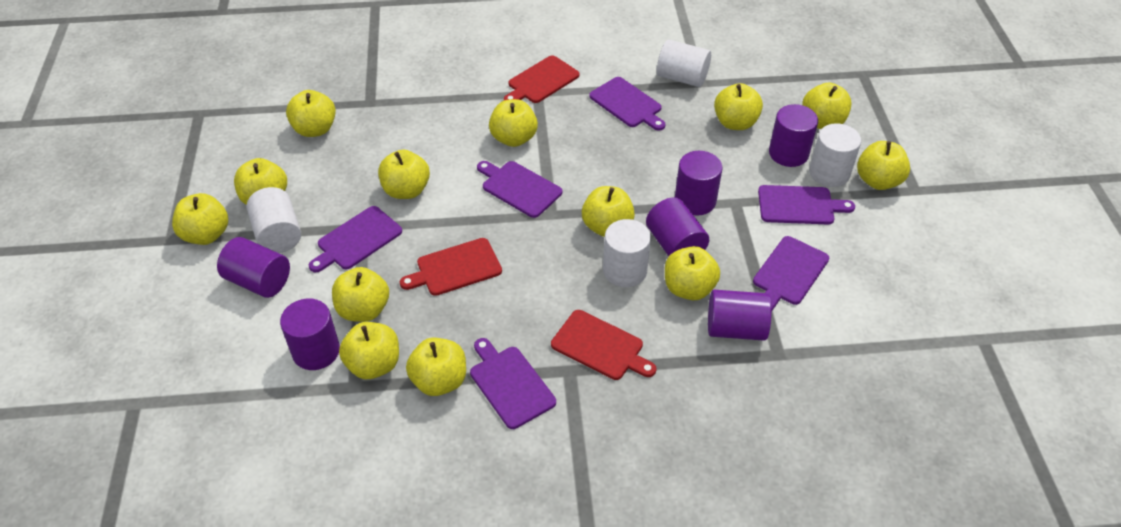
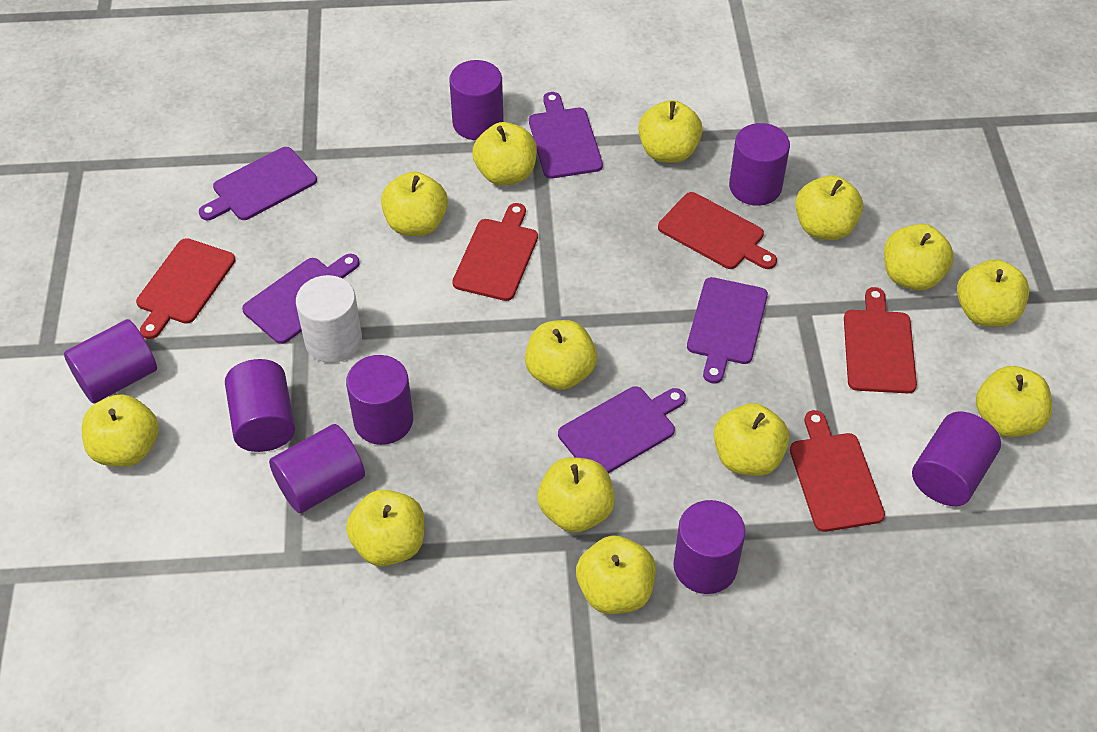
purple cutting board: [309,206,402,272] [470,338,556,429] [477,161,562,218] [589,77,665,131] [753,236,829,310] [758,185,855,225] = 6 -> [199,147,317,220] [242,254,360,344] [529,92,603,179] [558,386,686,473] [687,277,768,384] = 5
purple cylinder: [217,237,290,298] [280,298,340,370] [646,197,709,256] [675,151,722,215] [708,290,772,341] [769,104,818,167] = 6 -> [64,319,157,404] [225,359,295,452] [269,424,365,513] [346,355,413,445] [449,60,504,140] [673,500,745,594] [729,123,790,206] [912,412,1001,506] = 8
red cutting board: [400,238,502,296] [504,55,580,103] [551,310,656,380] = 3 -> [136,238,236,339] [452,203,538,301] [658,192,777,269] [790,410,885,532] [844,287,917,393] = 5
white cylinder: [247,187,301,253] [603,219,651,287] [657,39,711,87] [809,123,861,187] = 4 -> [296,275,362,363] = 1

